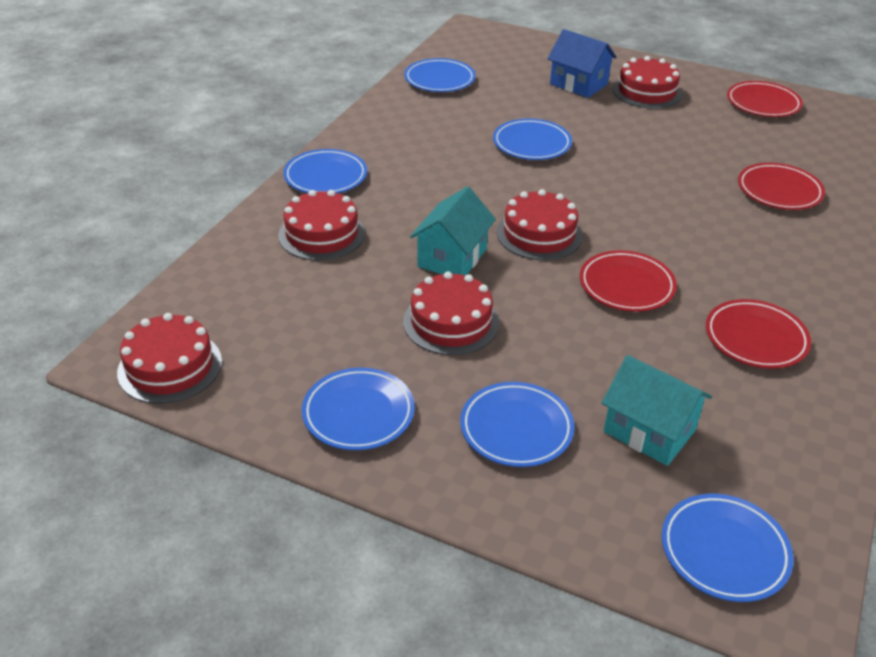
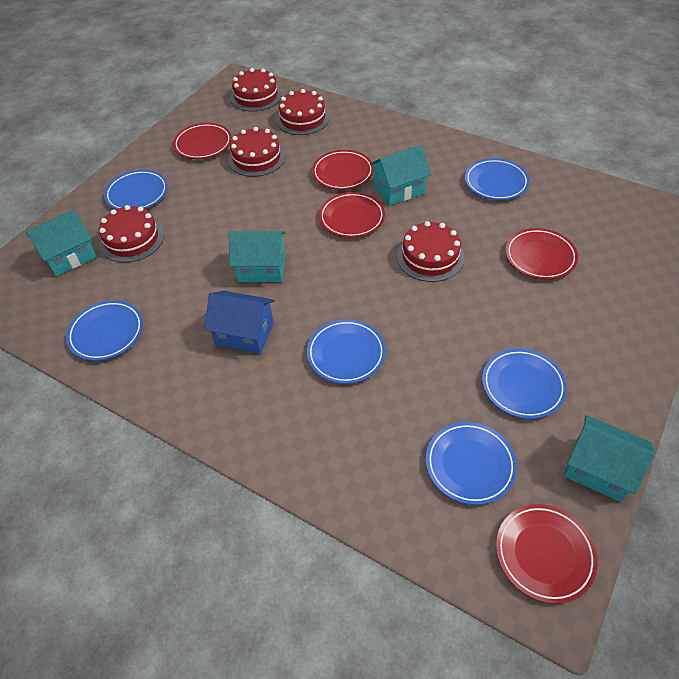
red plate: [580,250,677,312] [706,299,811,369] [727,81,803,117] [738,163,825,210] = 4 -> [173,123,232,159] [312,150,374,190] [319,192,385,238] [496,504,598,604] [505,228,578,280] = 5
turquoise house: [410,186,496,275] [602,355,712,466] = 2 -> [26,209,97,276] [229,231,286,282] [370,145,431,206] [564,415,655,502] = 4

